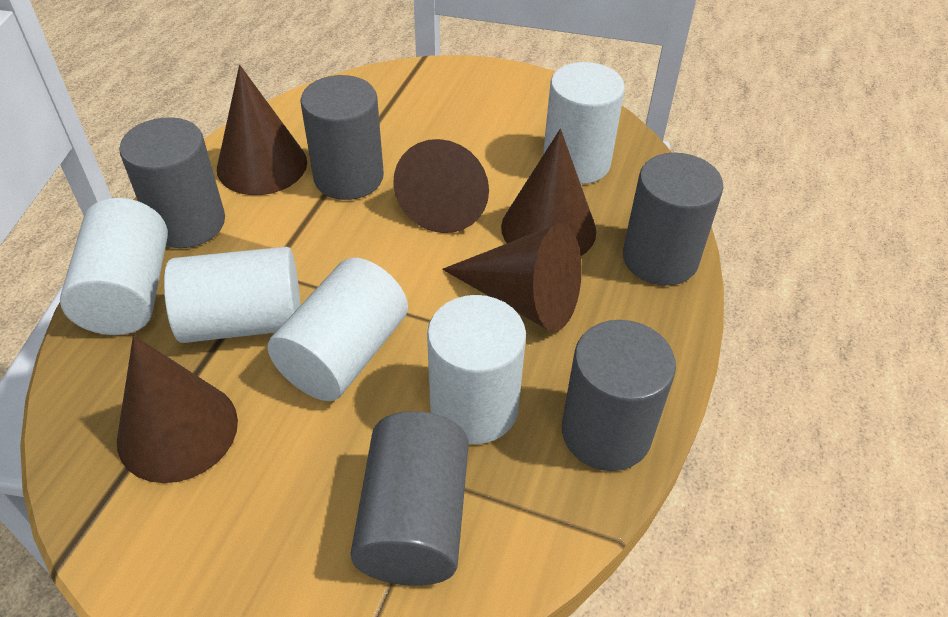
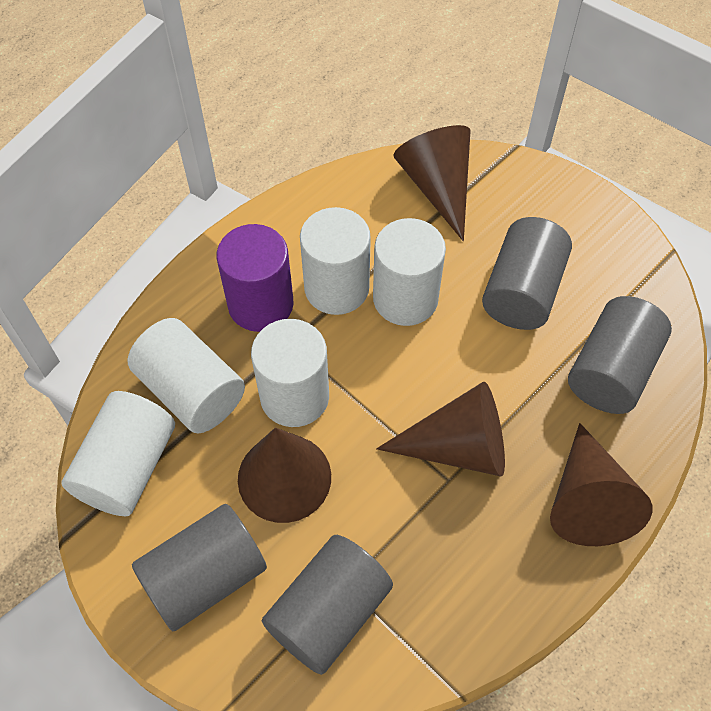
brown cone: [117,335,238,483] [217,65,307,195] [393,139,489,233] [442,223,582,332] [501,129,596,256] = 5 -> [238,428,331,523] [376,382,505,477] [393,125,471,241] [550,423,653,546] = 4
grey cylinder: [119,117,225,248] [300,75,384,200] [351,411,469,586] [562,320,676,471] [623,153,723,286] = 5 -> [132,504,267,631] [262,535,393,675] [482,217,572,330] [568,296,672,414] = 4
purple cylinder: none = 0 -> [216,224,293,332] = 1

